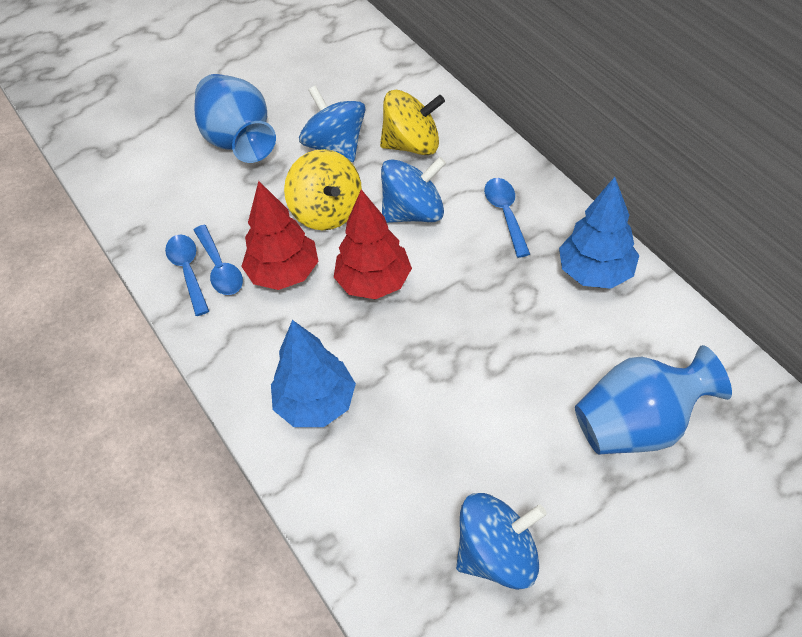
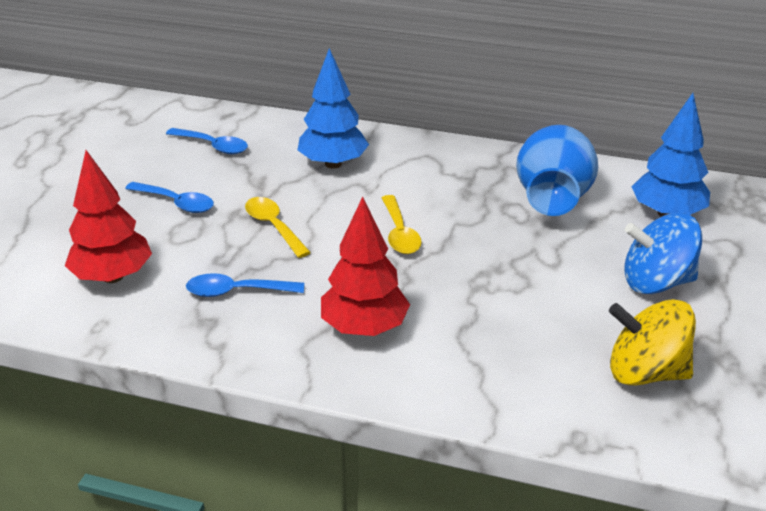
blue spinning top: [299,86,365,162] [381,157,446,223] [456,493,547,590] = 3 -> [624,213,702,294] = 1
blue vase: [194,74,276,163] [575,345,732,454] = 2 -> [516,125,598,216] = 1
yellow spinning top: [284,149,362,230] [380,90,445,155] = 2 -> [609,299,696,386] = 1
yellow spoon: none = 0 -> [245,197,311,258] [382,195,422,254] = 2

